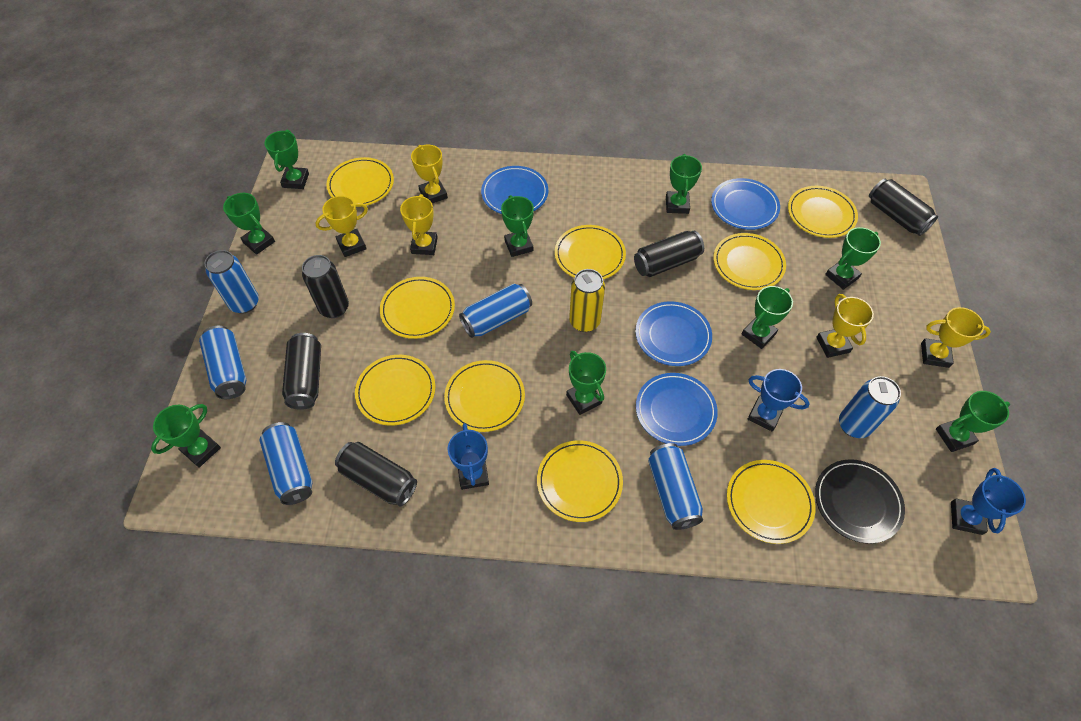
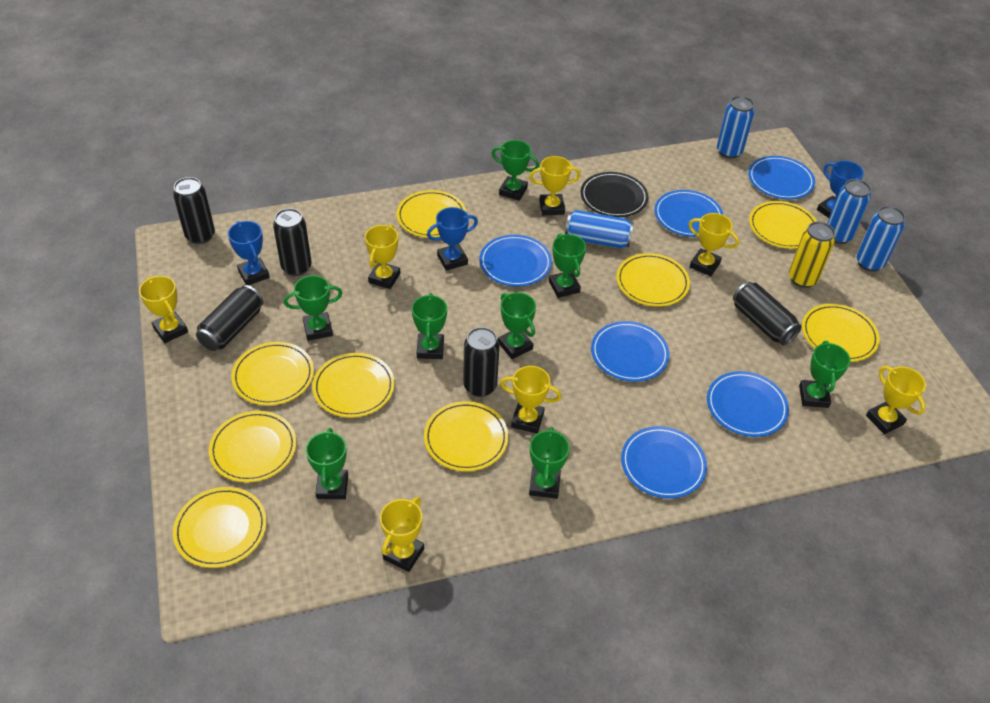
blue can: [199,326,246,399] [205,250,259,314] [260,422,312,505] [459,283,532,338] [648,443,703,530] [839,376,901,438] = 6 -> [565,210,634,248] [717,96,755,159] [827,179,871,244] [856,206,905,272] = 4
blue plate: [481,166,548,214] [635,301,712,366] [636,373,718,446] [711,178,780,230] = 4 -> [479,235,552,287] [591,321,669,382] [621,426,707,498] [654,190,723,237] [707,371,789,437] [748,156,815,199] = 6
green trophy: [151,404,221,468] [223,193,275,255] [264,130,309,189] [501,195,534,257] [566,351,606,415] [666,154,702,214] [742,286,793,349] [825,227,881,290] [936,391,1010,452] = 9 -> [284,275,343,341] [306,428,348,499] [412,293,447,359] [492,140,539,201] [498,292,536,359] [529,427,570,499] [549,233,586,298] [799,341,851,408] = 8
yellow trophy: [315,196,368,257] [400,194,438,255] [411,144,448,204] [816,294,874,358] [921,307,991,368] = 5 -> [139,276,188,343] [365,225,400,289] [380,497,424,572] [500,366,561,434] [529,156,581,215] [688,213,739,276] [866,366,926,434] = 7

